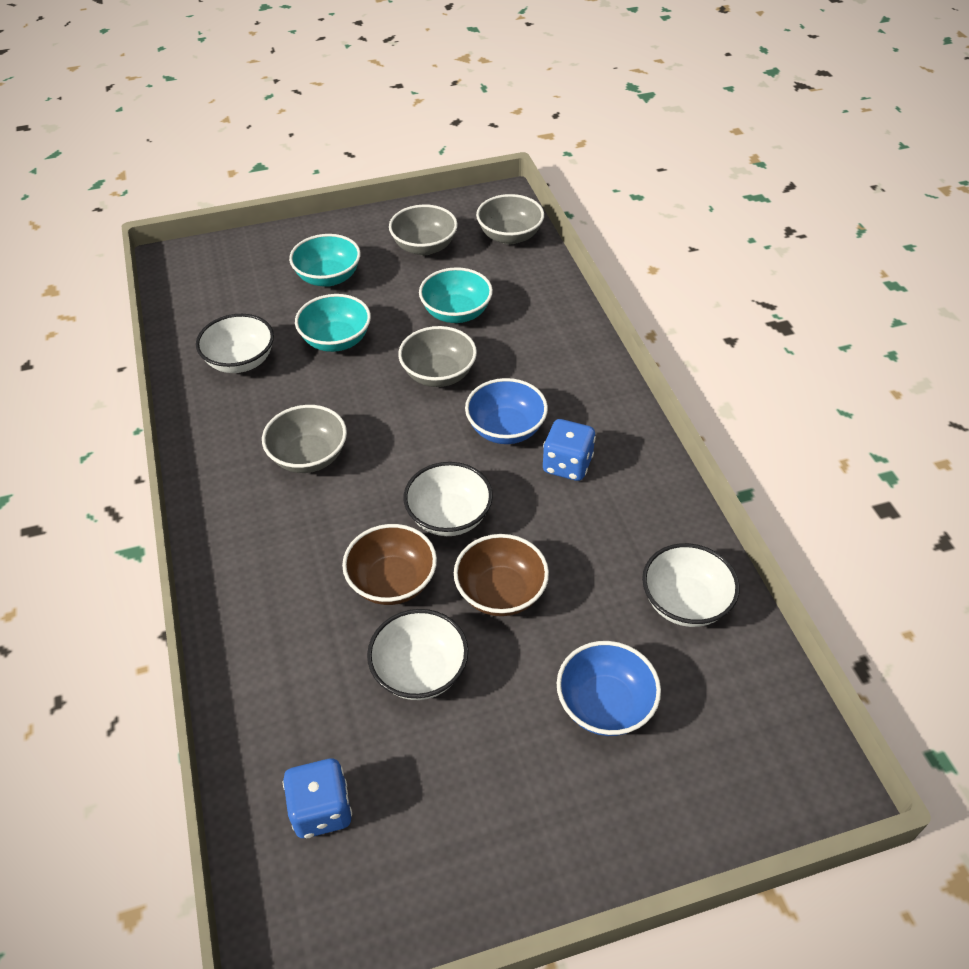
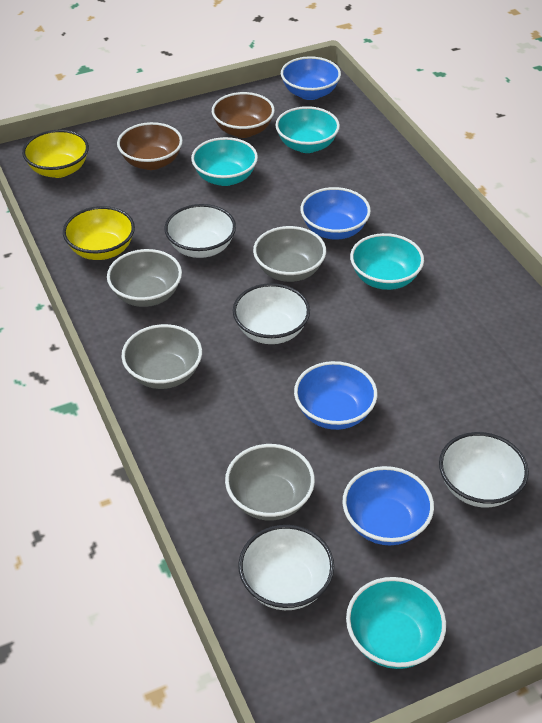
blue bowl: [465,378,548,444] [557,641,661,736] = 2 -> [281,56,341,100] [294,361,378,430] [300,187,371,240] [342,466,434,545] = 4
blue dice: [283,759,352,838] [543,419,596,481] = 2 -> none = 0
turquoise bowl: [289,234,361,287] [295,294,371,352] [419,267,493,323] = 3 -> [191,137,258,186] [276,106,340,153] [346,577,446,669] [350,233,424,290] = 4
yellow bowl: none = 0 -> [22,130,89,178] [63,206,135,260] = 2

